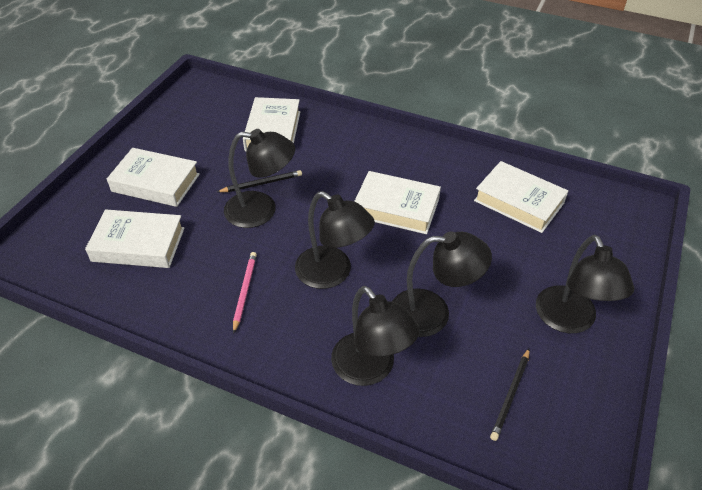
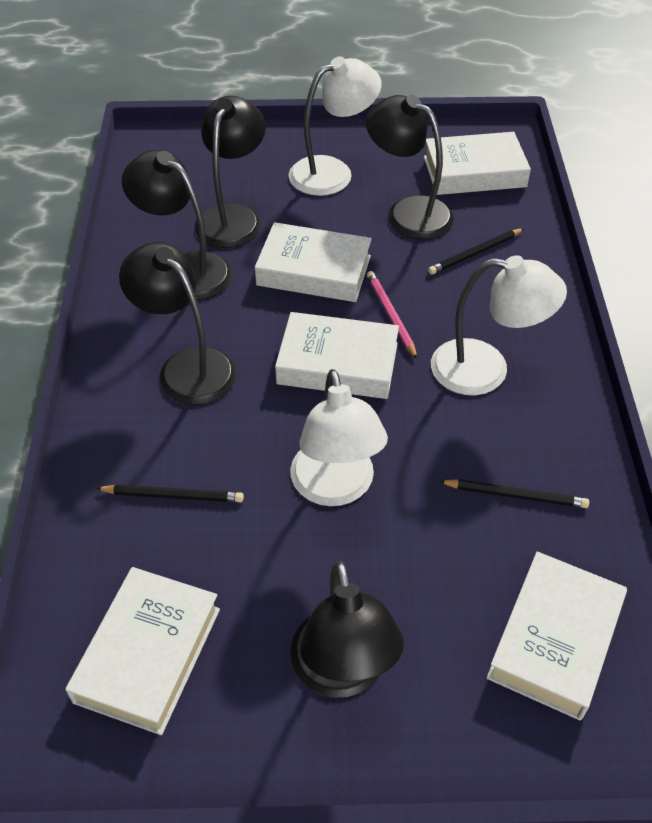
black pencil: [217,170,302,192] [490,349,530,441] = 2 -> [96,484,244,502] [428,228,524,275] [439,479,589,508] = 3
white lamp: none = 0 -> [289,56,382,196] [290,369,388,506] [431,255,567,395] = 3

